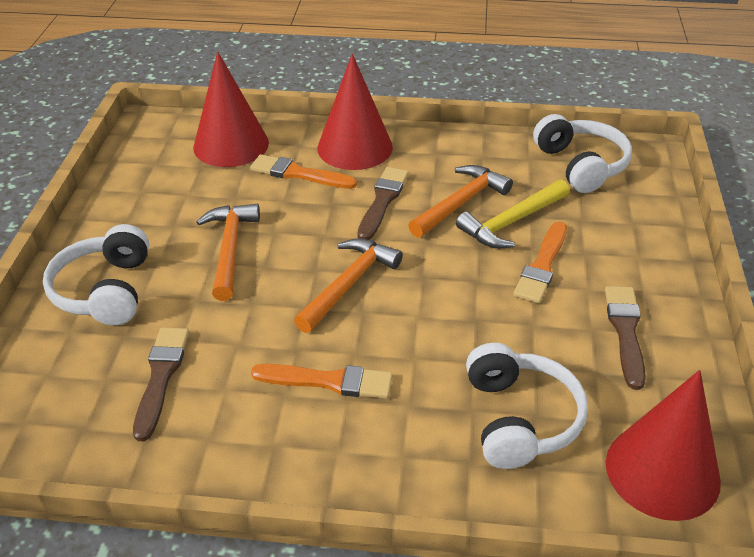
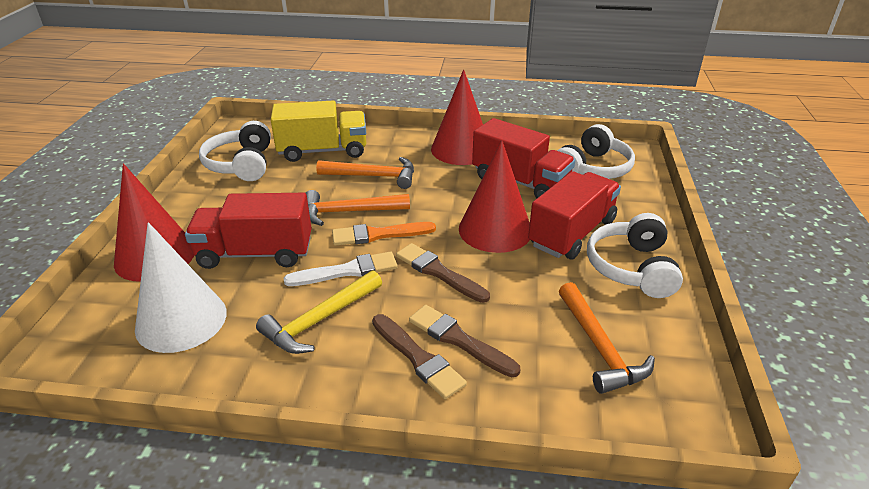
orange brush: [250,154,357,189] [251,364,393,399] [513,221,567,303] = 3 -> [332,222,436,246] = 1
red truck: none = 0 -> [185,193,312,269] [472,118,575,198] [528,171,621,260] = 3
white brush: none = 0 -> [284,252,398,286] = 1
white cone: none = 0 -> [135,222,227,353] = 1
yellow truck: none = 0 -> [271,101,366,162] = 1

